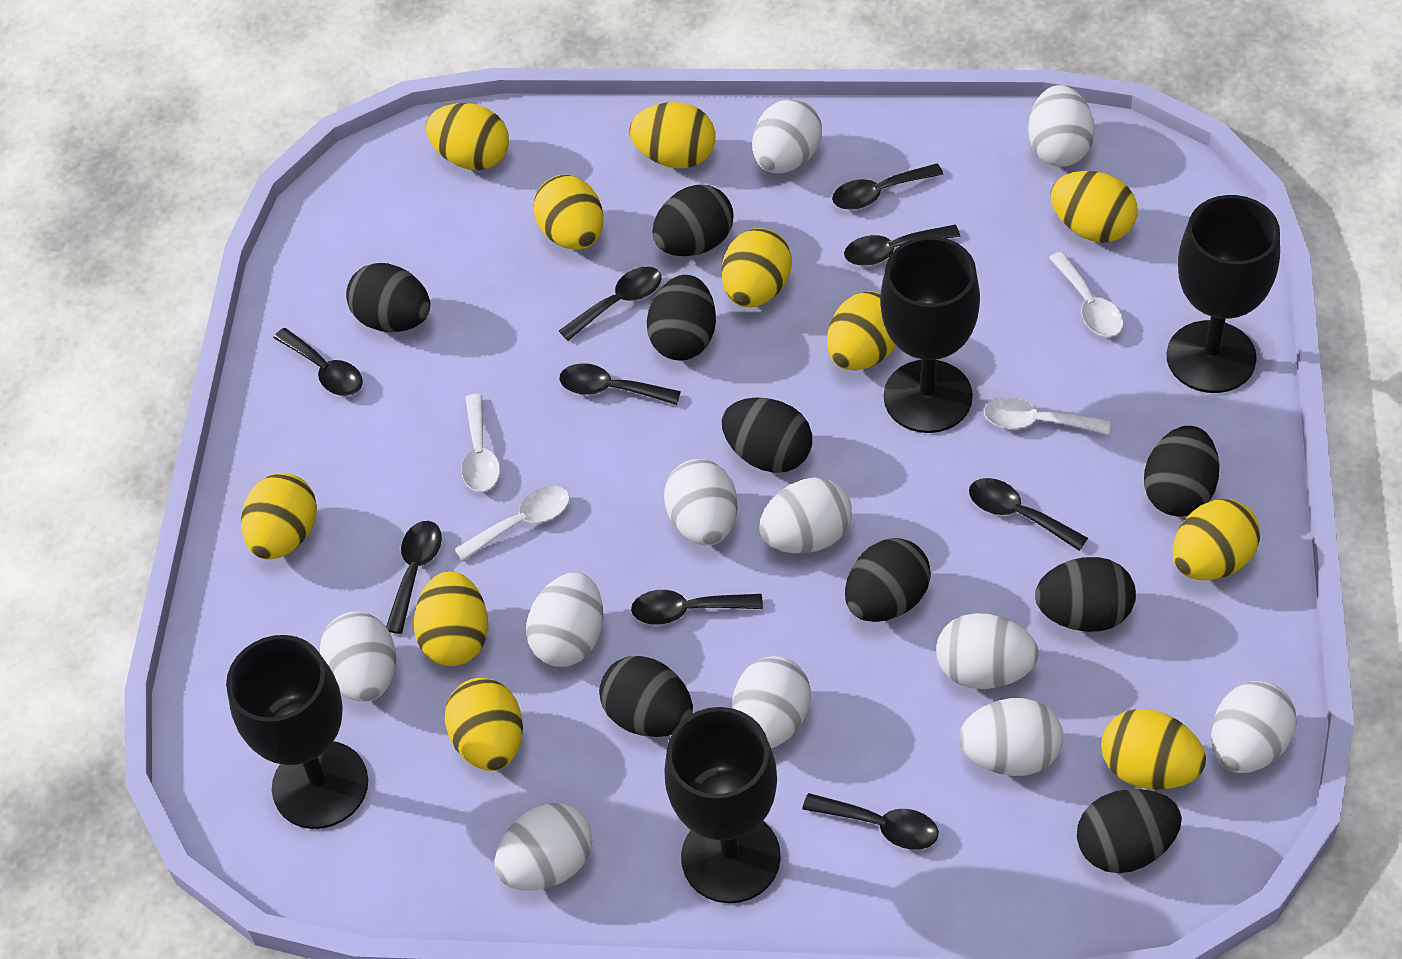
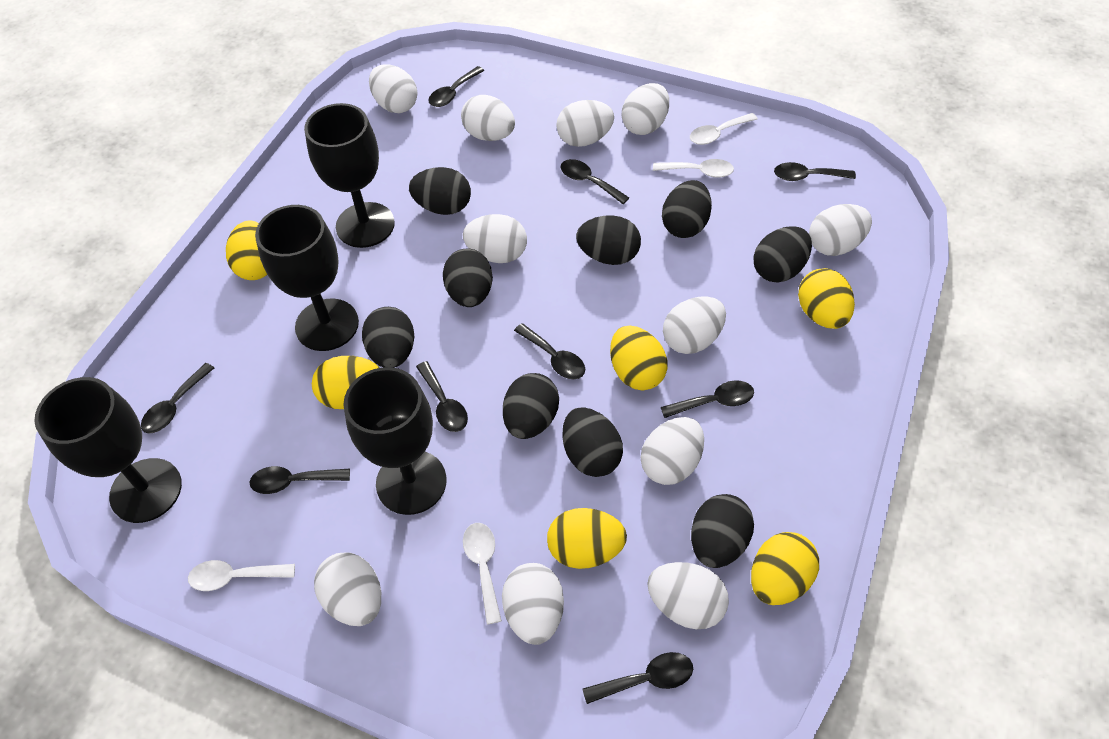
yellow egg: [241,473,317,560] [414,571,488,666] [426,103,509,170] [445,678,523,771] [533,175,604,250] [629,102,715,169] [722,228,792,307] [827,291,896,371] [1050,171,1137,243] [1101,709,1206,790] [1173,499,1260,580] = 11 -> [226,221,267,280] [312,356,379,409] [547,508,627,569] [610,325,668,390] [751,532,819,605] [798,268,855,329] = 6

